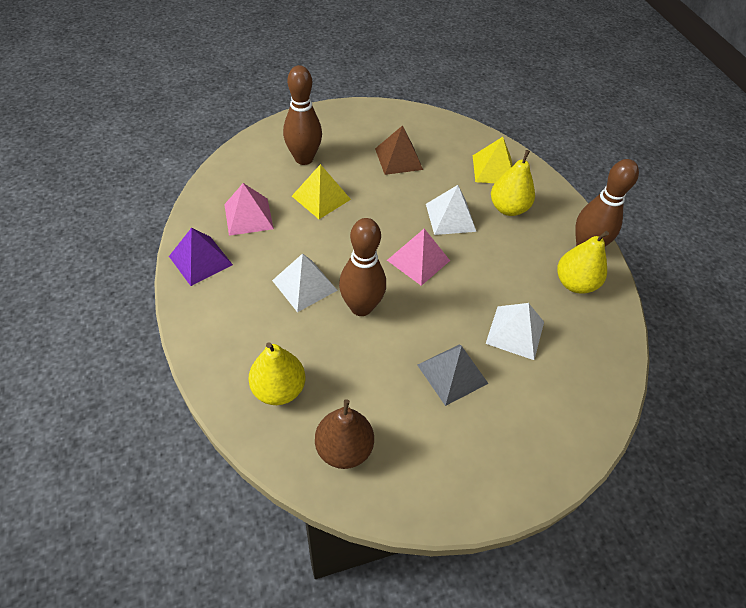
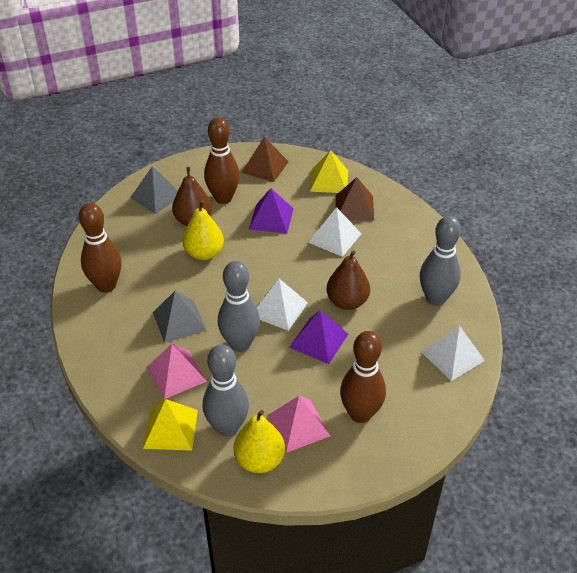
brown pear: [315,399,374,469] = 1 -> [172,167,212,226] [326,250,370,310] = 2
brown pyramid: [375,125,423,175] = 1 -> [241,137,289,182] [336,177,374,221] = 2
grey bowling pin: none = 0 -> [203,344,249,437] [218,261,260,352] [420,216,461,306] = 3
grey pyramid: [417,345,489,406] = 1 -> [130,166,178,214] [153,291,207,343] = 2
purple pyramid: [169,228,233,286] = 1 -> [249,188,293,234] [289,310,348,364] = 2
yellow pear: [248,342,305,405] [491,150,535,216] [557,231,609,294] = 3 -> [182,200,224,260] [234,410,285,473] = 2

